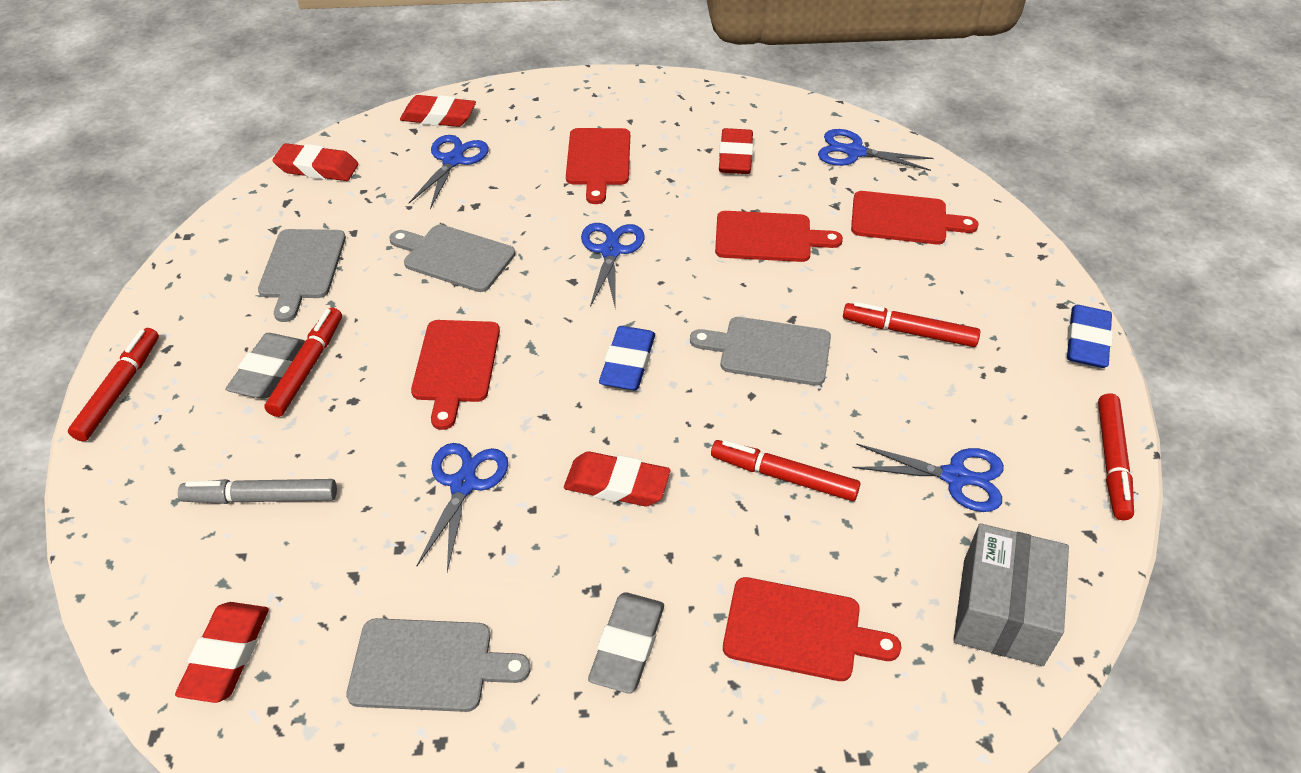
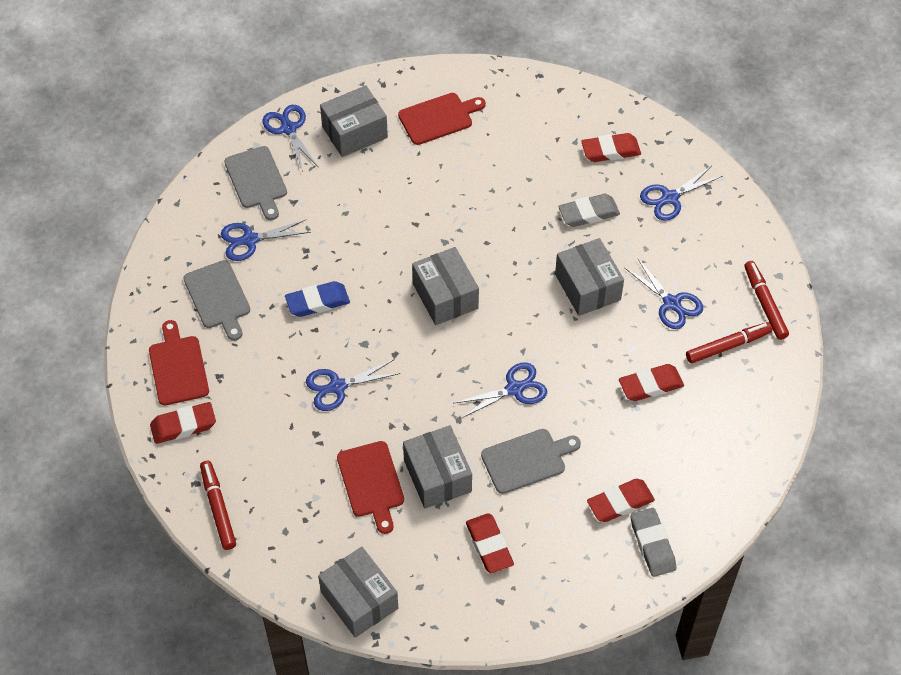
blue eraser: [599,326,655,390] [1067,305,1113,368] = 2 -> [285,281,350,317] = 1
blue scissors: [409,135,489,209] [417,443,508,572] [581,223,645,310] [818,129,934,171] [852,443,1004,512] = 5 -> [221,219,311,261] [262,105,318,172] [306,360,400,411] [454,362,547,418] [624,258,703,329] [640,166,722,221] = 6
grey box: [953,524,1069,666] = 1 -> [318,547,398,638] [320,85,388,157] [403,425,472,508] [412,247,479,325] [555,238,624,316] = 5
grey cutting board: [258,229,346,322] [346,618,531,712] [389,224,515,292] [690,317,831,386] = 4 -> [184,260,250,341] [224,146,287,220] [481,429,581,494] = 3
grey marker: [178,479,337,504] = 1 -> none = 0
red cutting board: [411,320,500,430] [566,128,630,204] [715,211,843,262] [723,577,901,681] [851,191,979,245] = 5 -> [149,320,209,405] [337,441,404,534] [398,93,486,145] = 3
red marker: [68,328,159,441] [264,308,342,417] [711,440,860,501] [843,302,980,347] [1098,394,1134,520] = 5 -> [200,461,236,550] [686,322,773,363] [744,261,789,340] = 3

